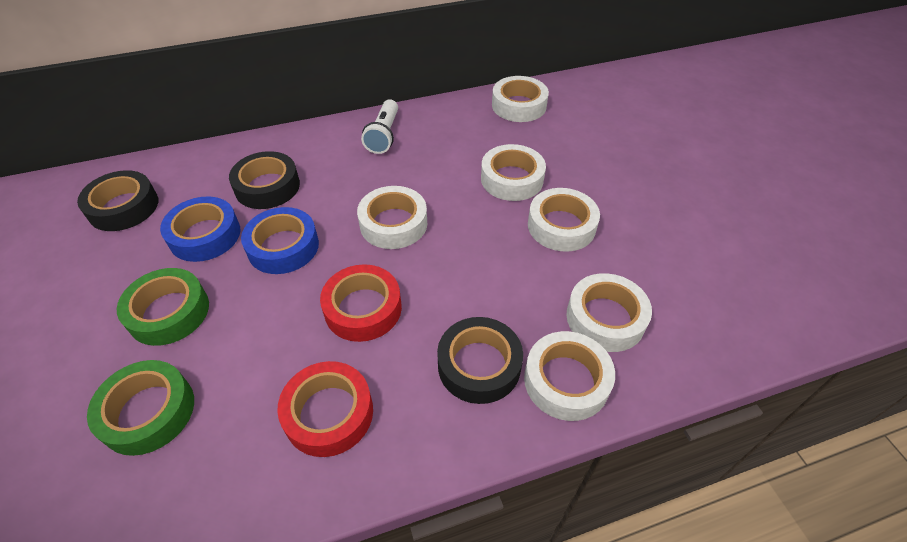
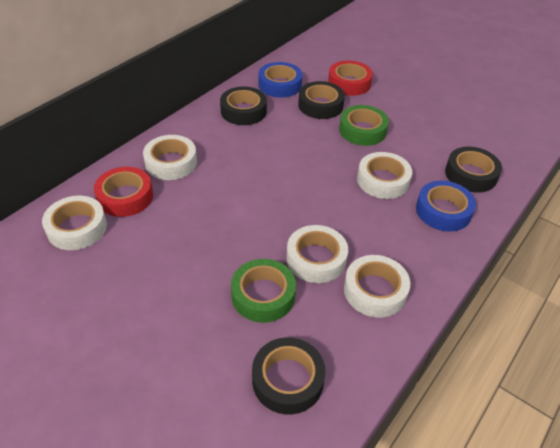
black tape: [77,170,158,231] [229,151,300,209] [437,317,523,404] = 3 -> [220,87,267,125] [252,337,326,414] [298,81,345,119] [445,147,502,193] = 4
white flashlight: [361,99,398,154] = 1 -> none = 0
white tape: [357,186,427,249] [481,144,546,201] [492,76,549,122] [524,331,615,421] [528,188,600,252] [566,273,652,352] = 6 -> [42,196,107,250] [143,135,197,180] [286,225,348,283] [344,255,410,318] [357,152,412,199] = 5

